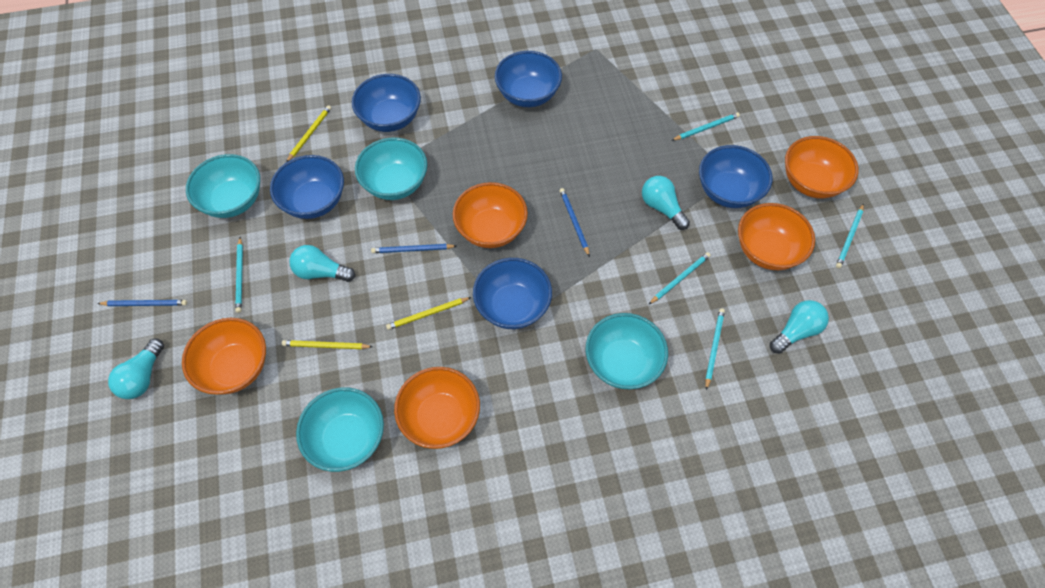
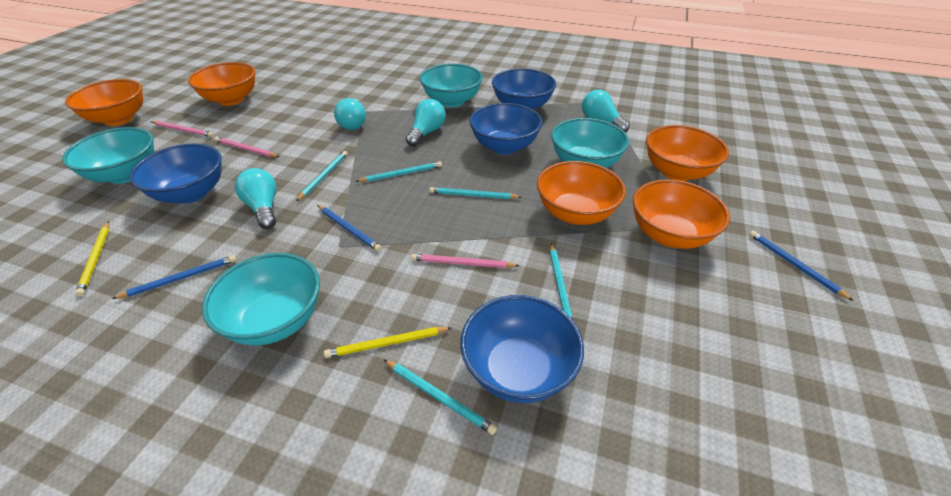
blue bowl: [270,155,344,219] [352,74,421,132] [473,258,552,329] [495,51,562,107] [699,145,773,208] = 5 -> [130,143,222,204] [460,295,584,403] [469,103,542,154] [492,68,556,110] = 4
pink pencil: none = 0 -> [151,121,214,137] [215,137,279,157] [411,254,519,268] = 3
yellow pencil: [282,340,373,349] [286,105,331,162] [386,297,471,330] = 3 -> [75,221,109,296] [324,327,452,358] = 2

